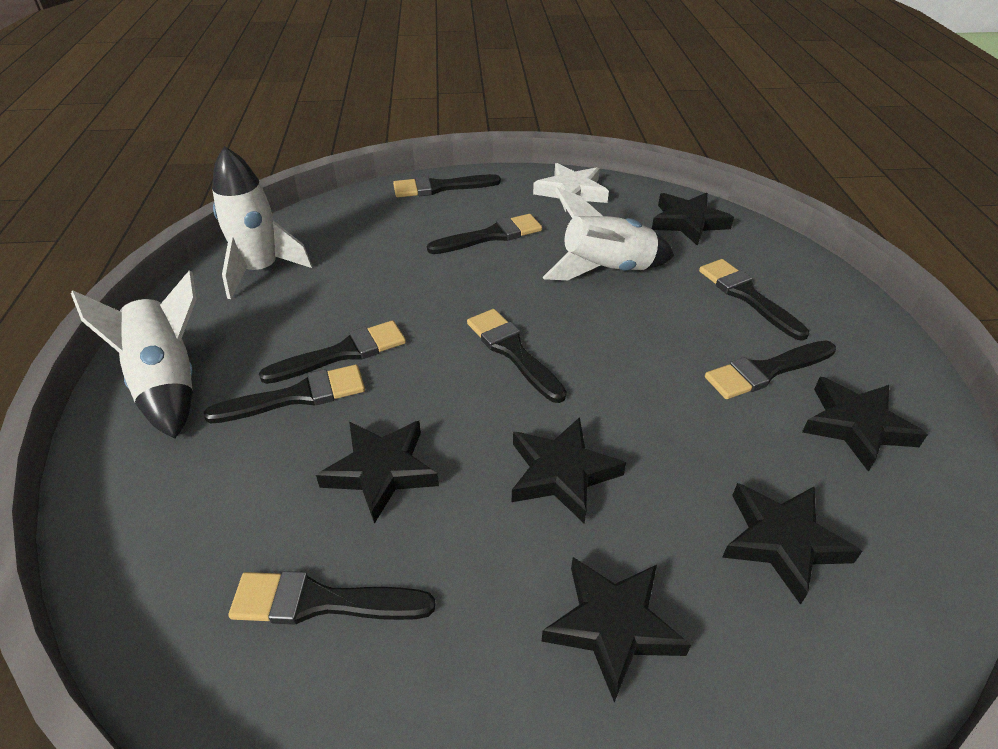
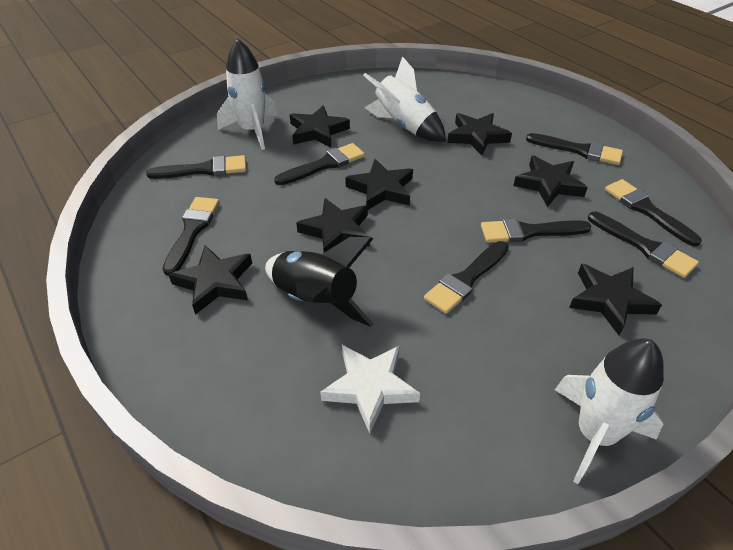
black rocket: none = 0 -> [265,237,373,327] = 1
black star: [316,421,439,524] [512,417,626,524] [541,557,691,703] [652,193,734,246] [722,483,862,605] [802,377,928,472] = 6 -> [168,245,252,315] [290,105,350,148] [296,198,370,252] [345,159,413,210] [447,113,512,156] [513,155,588,207] [569,264,662,335] = 7

